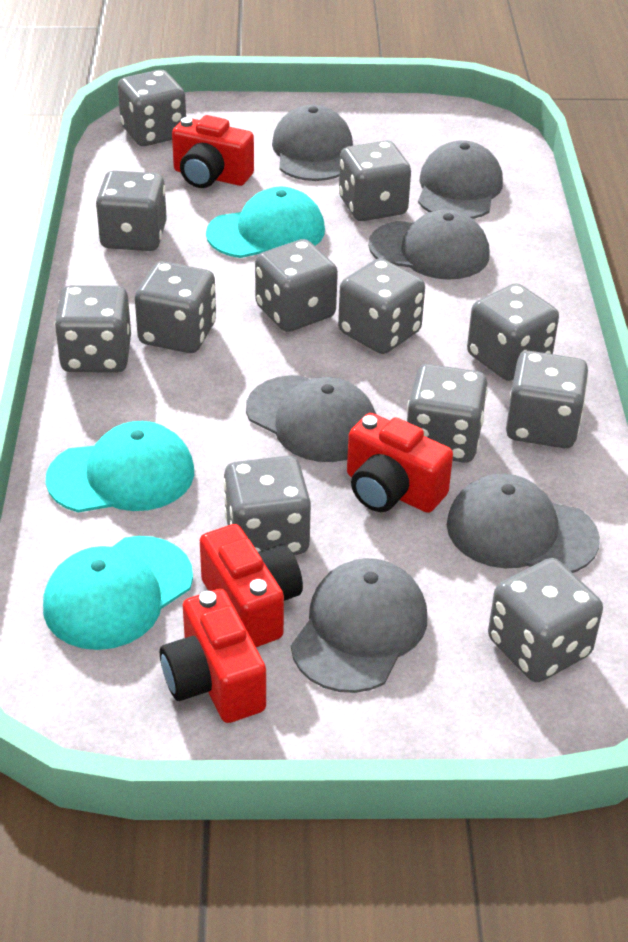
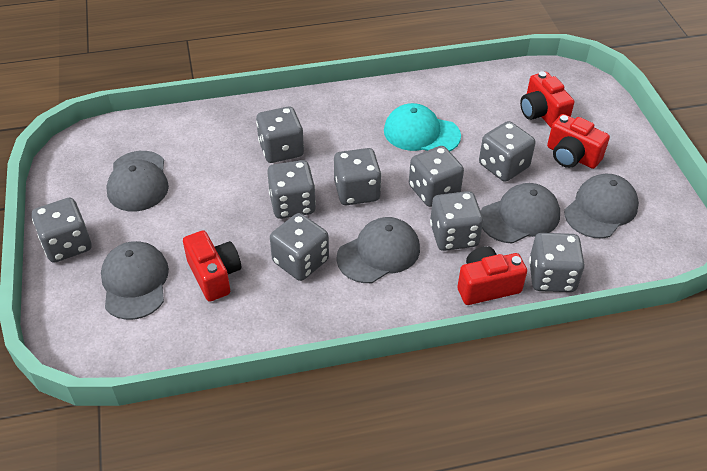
grey cap: [246,375,377,462] [272,105,353,181] [291,558,427,693] [368,210,490,280] [418,140,503,219] [447,474,600,573] = 6 -> [101,241,169,320] [106,151,169,211] [336,217,420,283] [481,183,560,244] [564,174,639,238] = 5
grey dice: [55,285,131,372] [96,170,167,251] [118,70,186,146] [135,261,216,353] [223,456,311,555] [255,239,338,332] [338,258,425,354] [339,141,411,221] [407,364,488,463] [467,283,559,381] [488,558,603,682] [506,351,588,448] = 12 -> [32,198,92,263] [256,106,304,163] [267,160,316,219] [270,213,329,281] [334,148,382,205] [409,146,464,207] [430,191,483,251] [479,121,536,182] [529,233,585,292] = 9
turquoise cap: [43,536,193,650] [46,421,194,513] [206,187,325,258] = 3 -> [384,103,461,151] = 1

